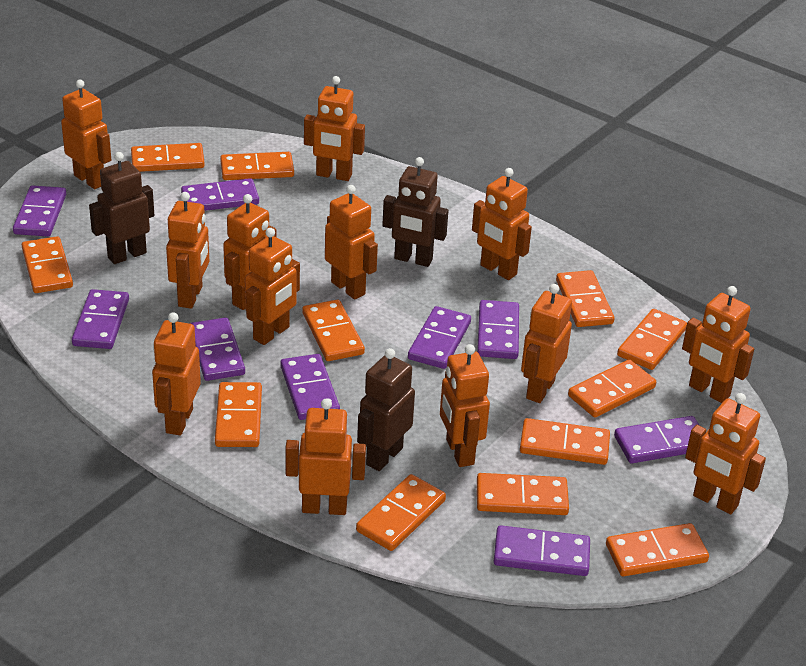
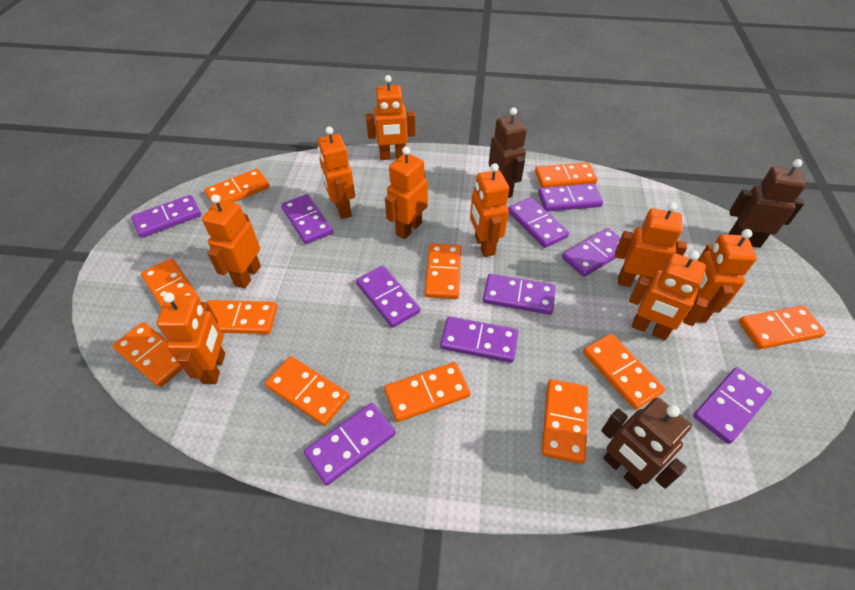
orange domino: [22,236,73,293] [131,143,205,172] [215,382,262,447] [220,152,294,180] [302,299,365,361] [356,474,446,551] [477,473,569,515] [520,418,610,465] [556,270,614,327] [568,359,656,418] [606,523,709,576] [617,309,687,370] = 12 -> [113,322,182,387] [141,258,201,308] [204,169,270,205] [207,300,277,334] [265,356,349,426] [384,362,470,422] [425,244,461,299] [535,162,597,188] [541,379,588,464] [583,334,665,410] [739,305,826,349] = 11
orange robot: [61,80,111,189] [152,312,201,436] [166,192,209,309] [223,194,276,310] [245,228,300,345] [285,398,366,515] [304,76,365,181] [325,185,378,300] [440,344,490,467] [472,168,532,280] [521,284,572,403] [682,286,754,403] [685,393,766,515] = 13 -> [156,292,225,384] [202,194,261,288] [317,127,355,219] [366,75,416,160] [385,147,428,239] [470,163,509,257] [615,202,687,287] [629,250,708,340] [695,229,757,323] = 9
purple domino: [13,185,66,236] [72,289,129,349] [181,178,259,211] [190,317,245,381] [280,354,340,420] [408,306,471,369] [477,300,519,359] [494,525,590,576] [614,416,700,463] = 9 -> [131,195,201,238] [281,194,333,244] [304,403,396,485] [356,266,420,328] [440,316,518,363] [483,274,556,315] [508,197,569,248] [538,183,603,211] [562,228,621,277] [693,367,772,444] = 10

